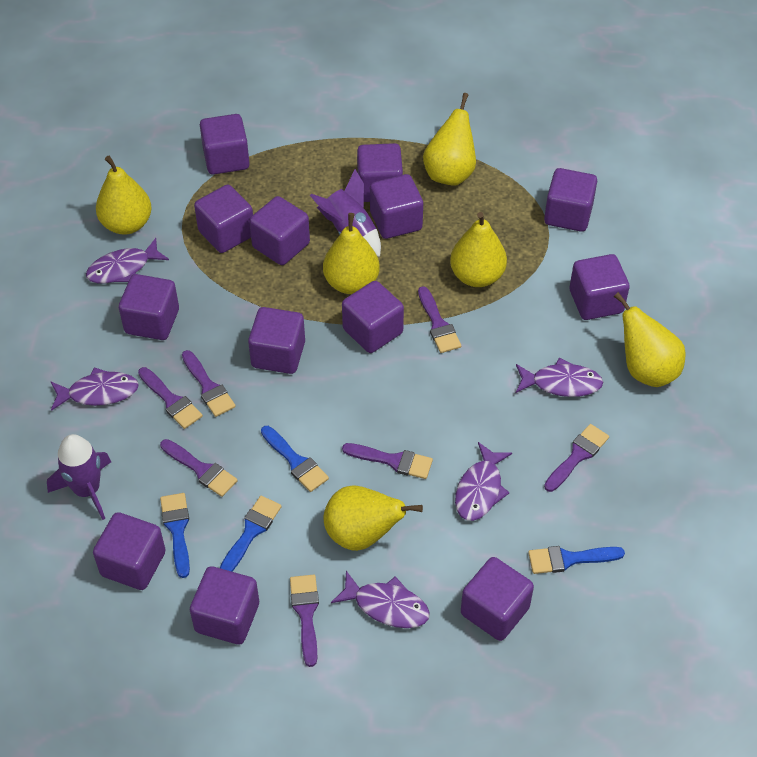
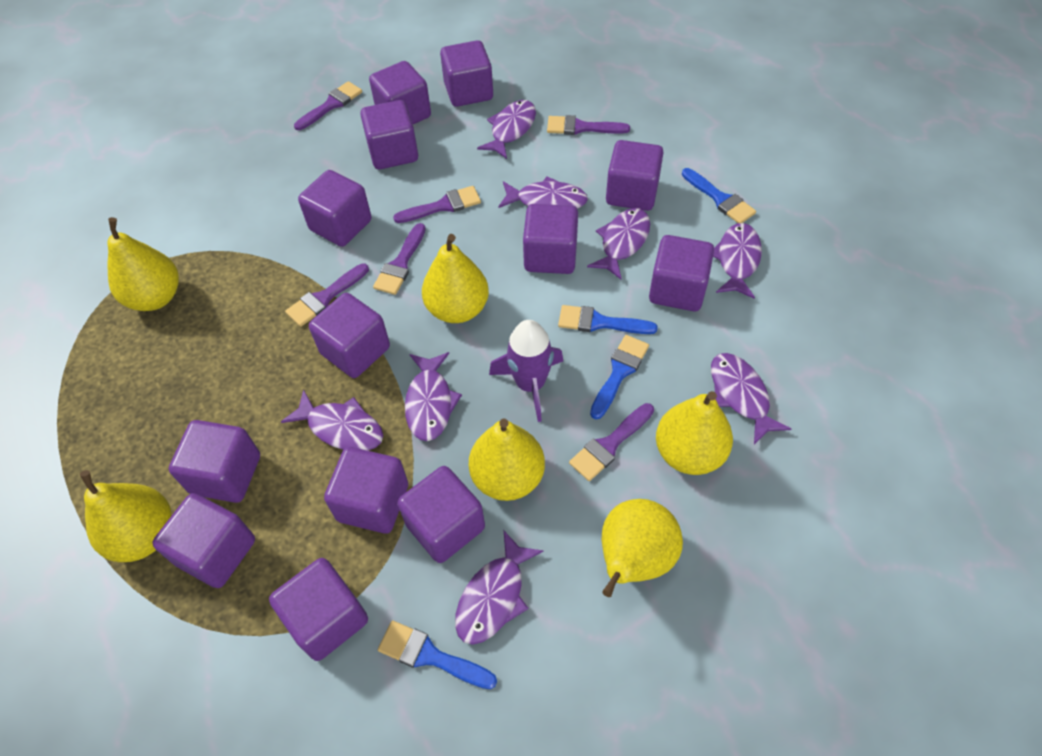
purple brush: [138,367,203,429] [160,439,238,497] [182,350,236,417] [290,574,319,667] [342,443,433,479] [418,286,461,353] [544,424,609,492] = 7 -> [285,263,369,327] [294,81,362,130] [373,223,426,295] [393,186,481,223] [547,115,630,135] [569,403,654,481] = 6
purple fish: [50,368,139,411] [86,238,169,283] [331,571,430,628] [455,442,512,521] [516,358,603,397] = 5 -> [281,389,383,451] [405,352,462,441] [455,531,544,645] [477,100,536,159] [498,176,588,209] [587,208,650,279] [711,353,791,445] [713,223,762,299] = 8
purple rocket: [47,434,111,520] [310,169,381,257] = 2 -> [489,320,563,422] = 1

